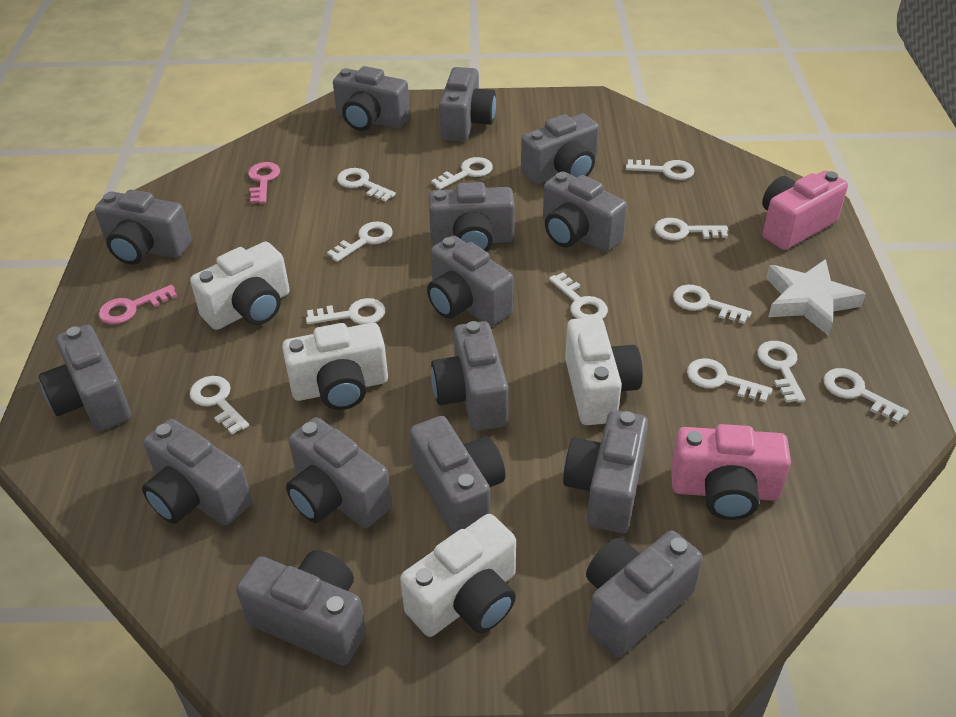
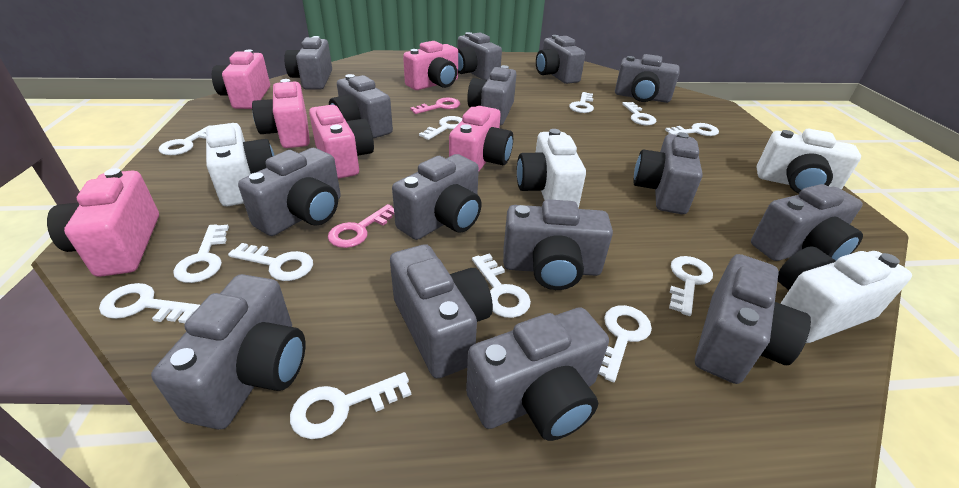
pink camera: [671,424,791,520] [762,170,848,250] = 2 -> [47,168,159,277] [212,49,270,109] [252,79,310,148] [309,105,374,179] [403,41,458,90] [449,106,513,171] = 6
white star: [766,259,866,336] = 1 -> none = 0

